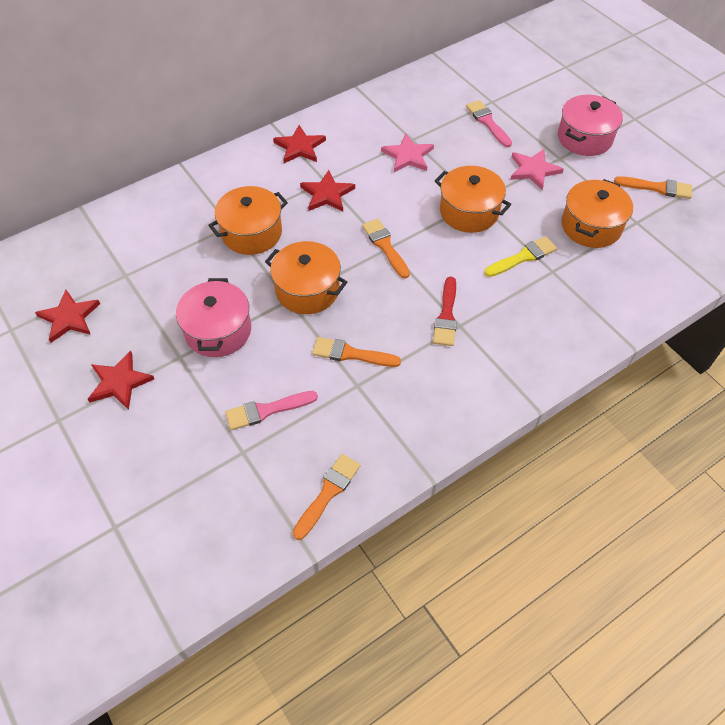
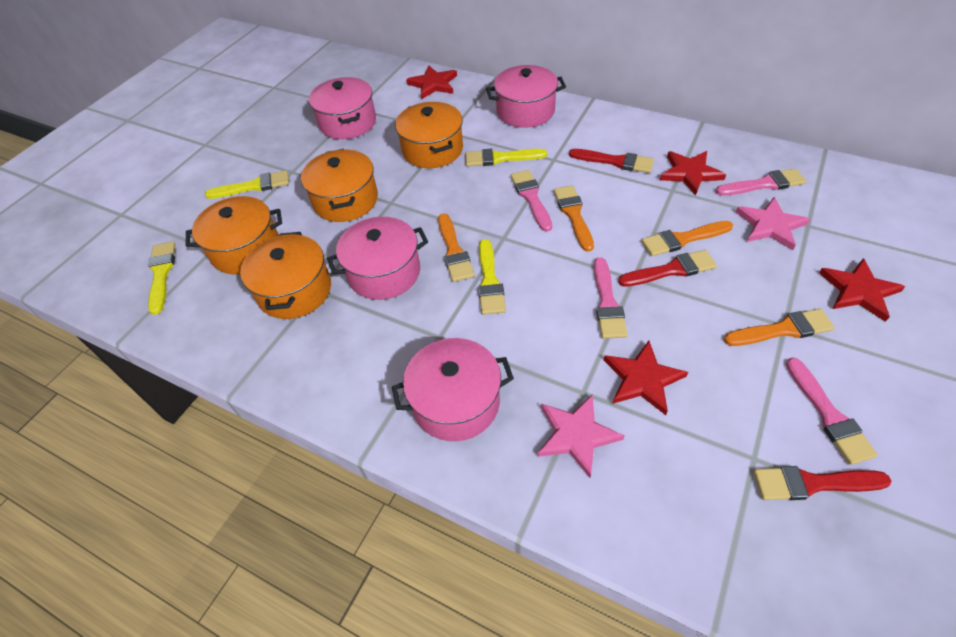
pink brush: [225,391,318,430] [466,100,512,147] = 2 -> [511,170,552,232] [594,258,628,339] [716,169,806,196] [786,357,878,465] = 4
pink pot: [176,278,251,357] [558,95,623,156] = 2 -> [309,77,376,139] [327,217,428,300] [392,338,514,441] [486,65,566,128] = 4
red brush: [433,277,457,346] = 1 -> [569,149,654,173] [618,250,717,287] [754,466,891,500] = 3
yellow brush: [484,236,557,277] = 1 -> [148,241,176,315] [205,170,289,199] [465,149,547,166] [478,239,506,315] = 4

